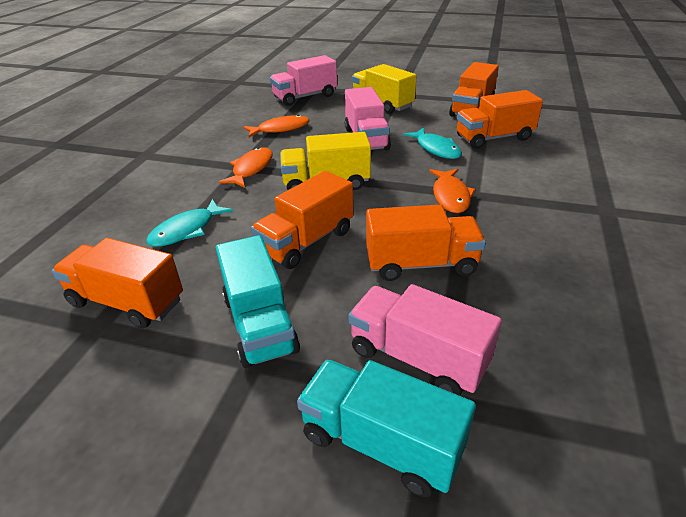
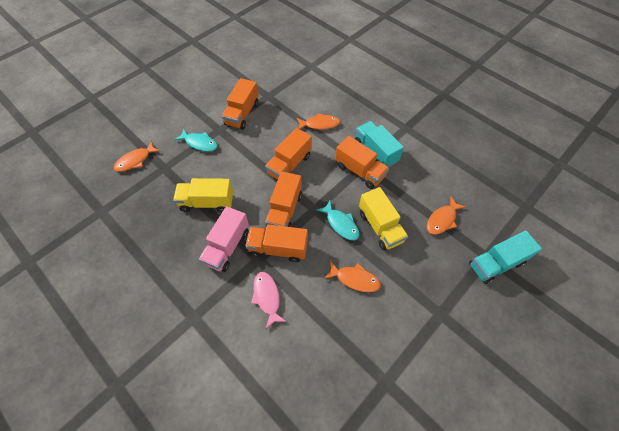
orange fish: [219,148,273,188] [243,115,309,137] [429,169,476,213] = 3 -> [114,141,160,172] [297,113,340,130] [324,261,381,292] [426,196,466,234] = 4
pink fish: none = 0 -> [251,272,287,329] = 1
pink truck: [270,55,337,106] [345,87,391,150] [349,284,502,396] = 3 -> [199,206,249,272] = 1

